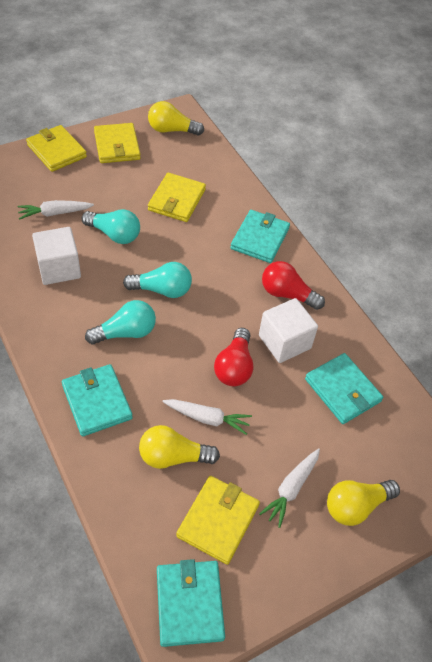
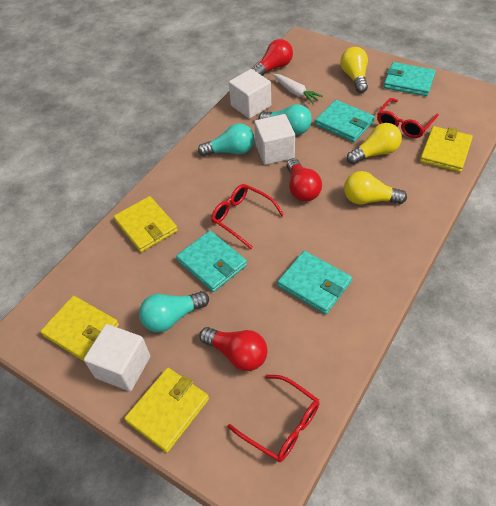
red glasses: none = 0 -> [211,184,284,249] [227,375,319,462] [377,98,439,138] = 3
red light bulb: [214,328,254,386] [262,261,325,310] = 2 -> [199,327,268,371] [253,39,293,75] [286,158,322,202] = 3
white carrot: [18,200,94,220] [163,399,252,435] [259,448,320,528] = 3 -> [273,74,323,104] = 1
white cube: [32,227,81,285] [259,298,318,363] = 2 -> [84,324,150,391] [229,69,271,119] [254,114,295,165] = 3

